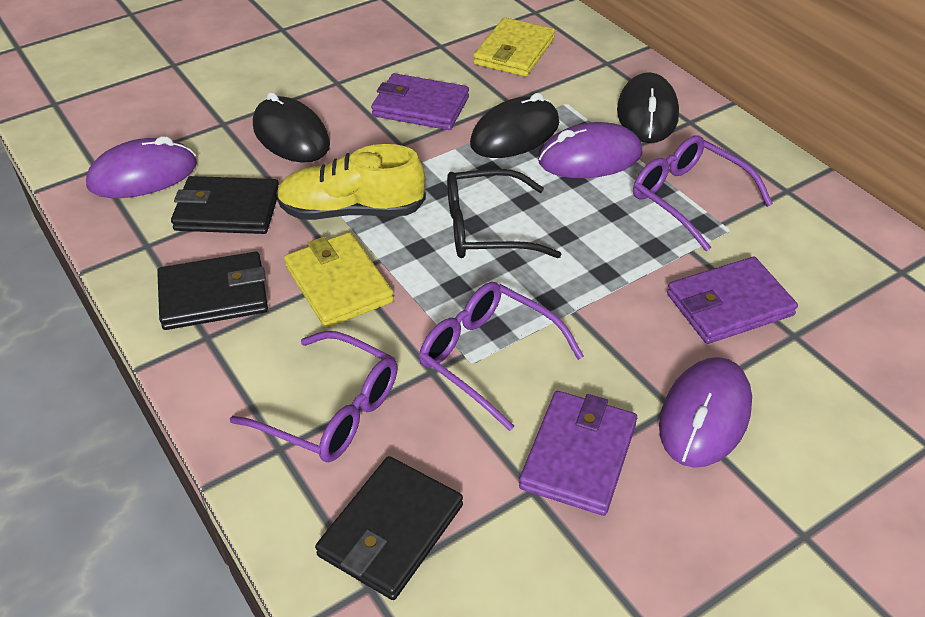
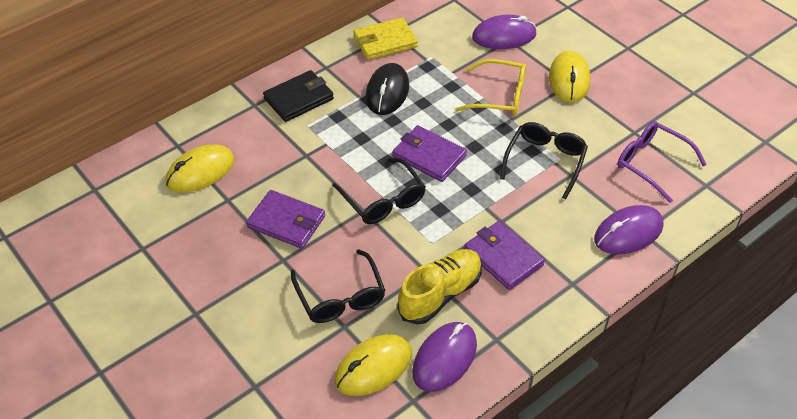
black glasses: [447,169,562,258] = 1 -> [291,249,386,323] [332,158,426,224] [500,122,588,200] = 3
black mouse: [253,92,330,163] [470,93,559,158] [617,72,679,143] = 3 -> [366,63,409,115] = 1
black wallet: [157,251,268,330] [171,176,279,234] [315,456,463,600] = 3 -> [263,70,334,122] = 1
purple glasses: [230,331,397,462] [419,282,584,431] [633,135,773,251] = 3 -> [617,121,707,203] = 1
yellow glasses: none = 0 -> [455,59,526,116] = 1
yellow mouse: none = 0 -> [166,145,235,193] [335,334,412,396] [549,51,590,103] = 3
yellow wallet: [284,232,394,328] [473,17,555,77] = 2 -> [353,17,418,60] = 1

